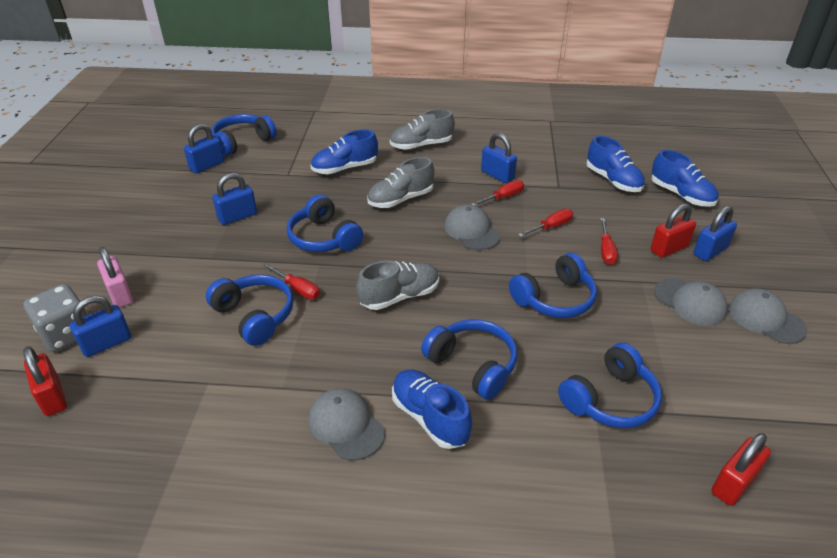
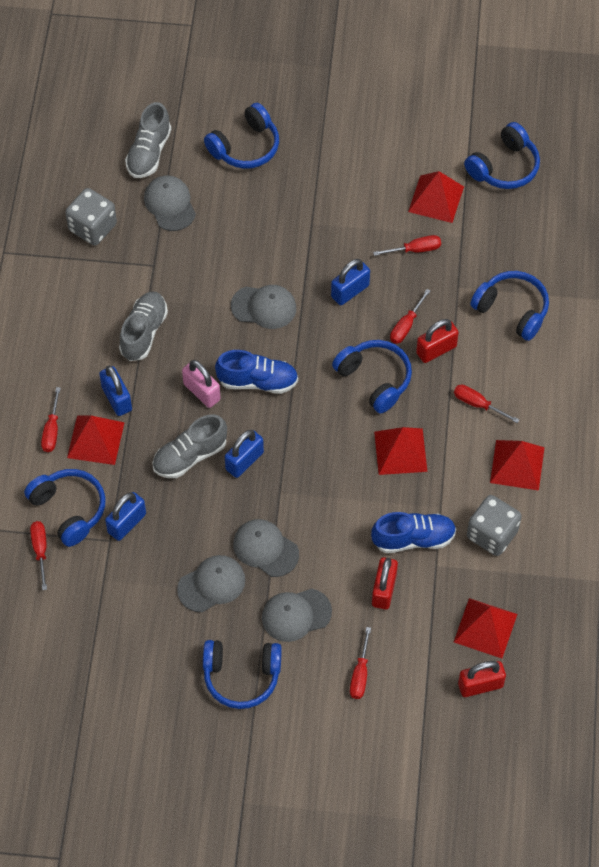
blue padlock: [70,296,131,357] [184,124,224,173] [212,173,257,225] [481,133,517,183] [694,206,737,261] = 5 -> [99,366,132,416] [105,492,146,541] [225,430,264,478] [331,259,370,305] = 4
blue shoe: [311,129,378,174] [392,370,472,449] [586,136,645,192] [651,150,718,207] = 4 -> [215,350,298,394] [371,512,456,553] = 2
grey cap: [308,388,385,461] [444,205,500,250] [654,278,728,326] [728,288,807,344] = 4 -> [144,175,196,231] [177,555,245,612] [231,285,296,329] [233,519,299,577] [262,589,332,642] = 5
grey dice: [23,284,88,352] = 1 -> [65,188,117,246] [467,495,522,556] = 2
red pyramid: none = 0 -> [67,416,125,465] [374,427,427,475] [408,171,464,223] [454,598,517,658] [490,440,545,490] = 5
red screwdriver: [262,263,320,299] [471,180,524,206] [518,209,573,237] [600,218,618,265] = 4 -> [30,521,47,590] [41,387,61,452] [350,627,371,699] [373,235,441,256] [390,289,430,344] [454,384,519,423] = 6

